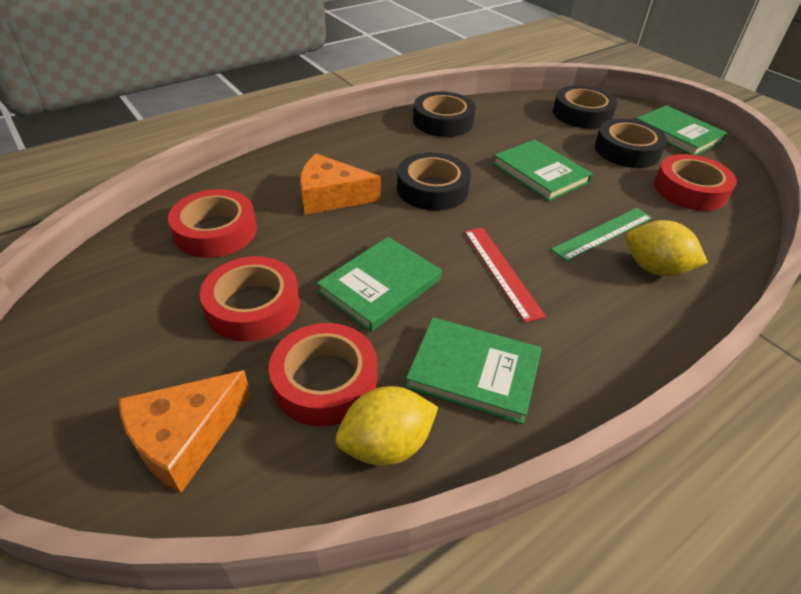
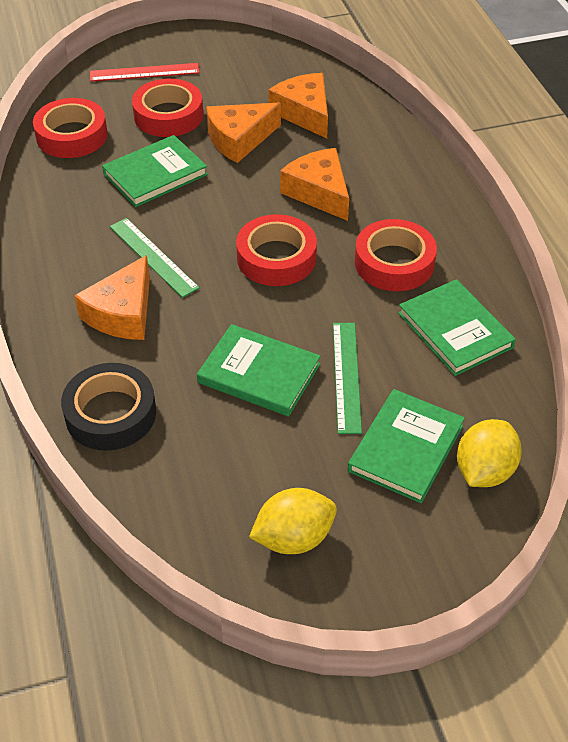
black tape: [397,152,471,211] [413,92,476,137] [553,85,617,129] [595,119,667,168] = 4 -> [61,363,156,451] = 1
green ruler: [551,208,652,261] = 1 -> [110,218,200,298] [333,323,362,434] = 2
orange cheese: [119,370,251,493] [300,154,381,215] = 2 -> [74,255,150,340] [206,103,281,163] [268,73,328,138] [280,148,349,221] = 4

